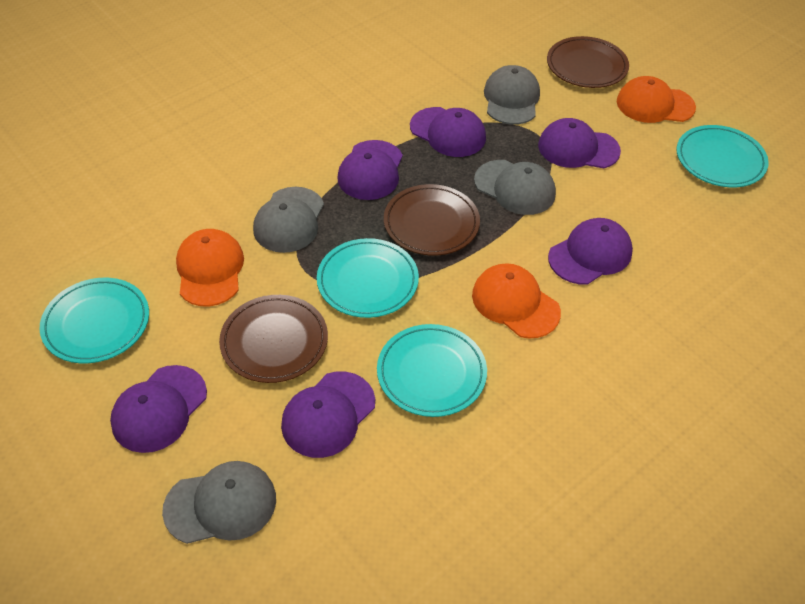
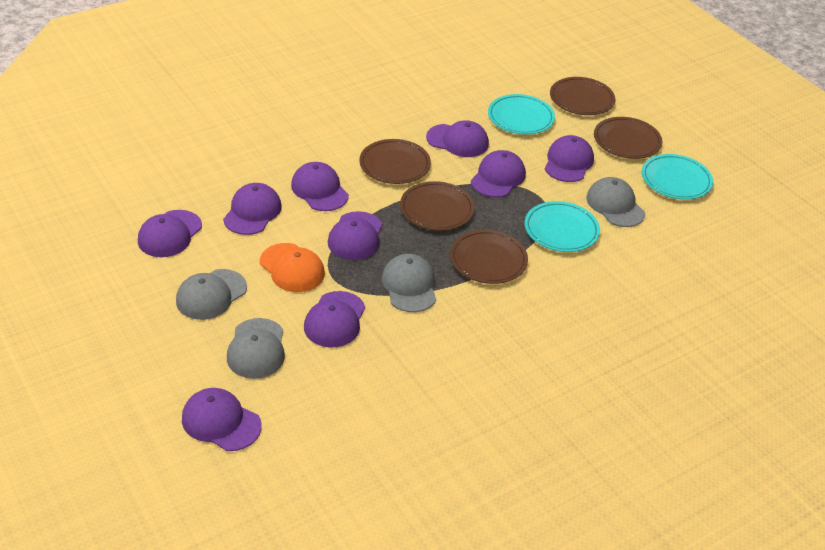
brown plate: [219,295,328,383] [384,184,480,255] [547,36,629,88] = 3 -> [359,139,431,184] [400,181,475,231] [450,230,528,284] [550,77,615,115] [594,117,662,159] = 5
orange cap: [176,229,244,307] [472,263,561,339] [617,76,696,123] = 3 -> [260,243,325,292] = 1
purple cap: [110,365,207,453] [281,371,375,458] [337,140,403,200] [410,107,486,157] [538,118,621,168] [548,218,633,285] = 6 -> [138,210,202,257] [182,388,262,451] [223,183,282,235] [291,162,349,211] [304,291,365,348] [328,211,382,260] [426,121,489,157] [471,150,526,198] [545,135,594,182] = 9
turquoise plate: [39,278,149,364] [317,238,419,318] [377,324,487,417] [676,125,769,187] = 4 -> [488,94,555,134] [525,201,600,252] [642,154,713,200] = 3

